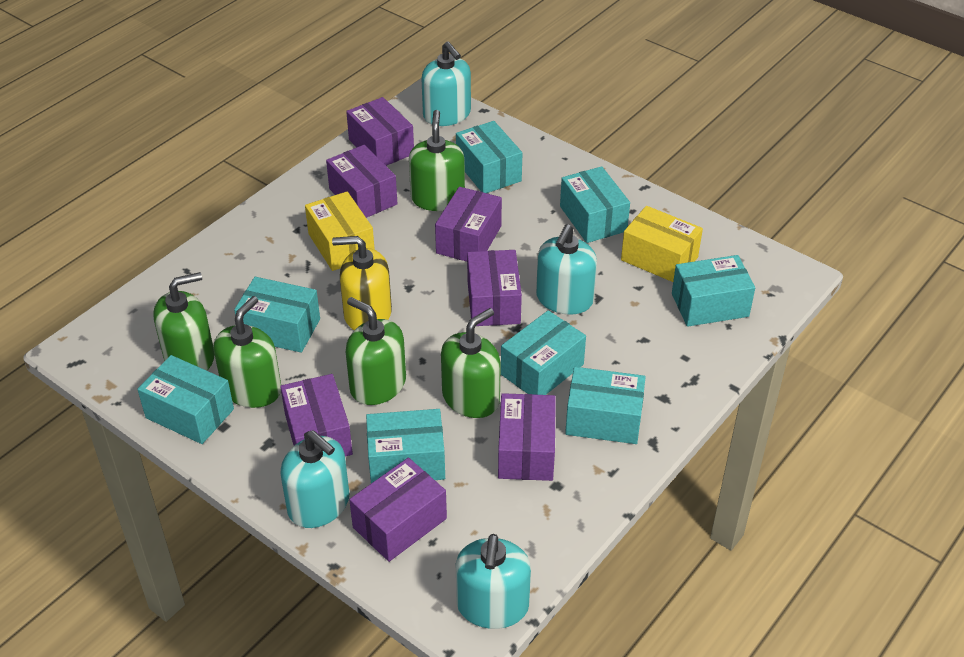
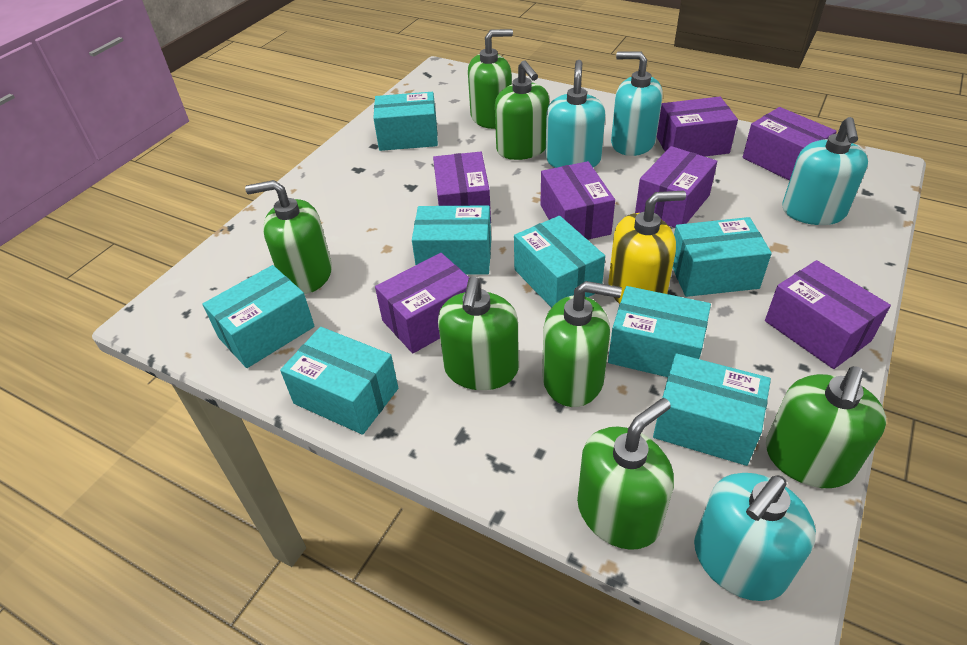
green soap dispenser: [153,272,214,371] [214,296,281,408] [346,297,406,405] [409,110,465,211] [441,308,501,418] = 5 -> [245,180,332,294] [438,276,519,390] [468,29,513,129] [495,60,549,160] [542,281,622,407] [577,398,674,550] [766,366,886,488] = 7
yellow box: [305,191,375,271] [621,206,703,282] = 2 -> none = 0

